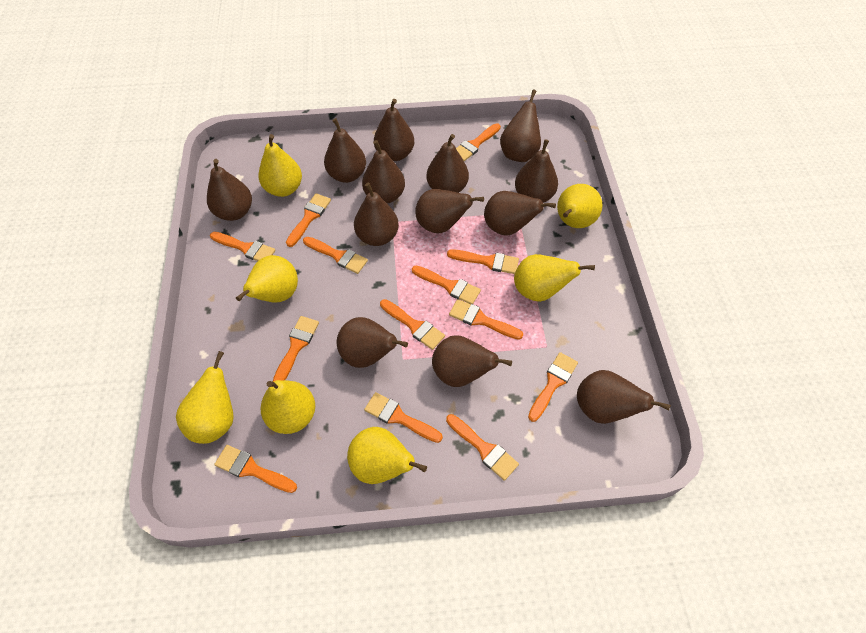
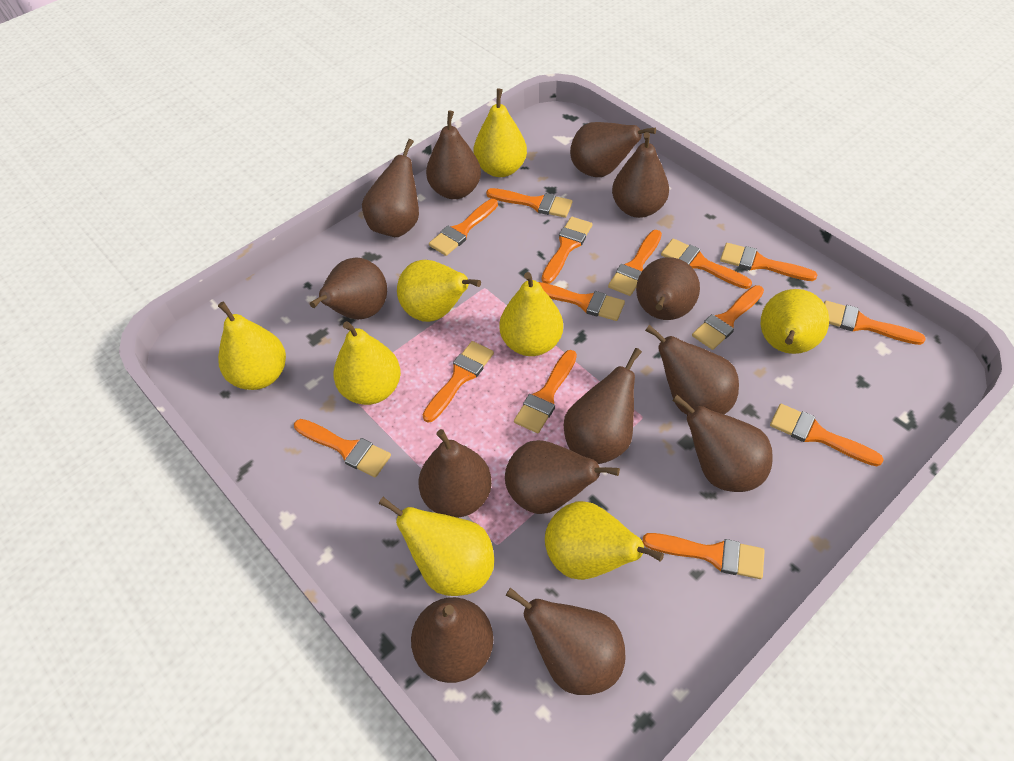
orange brush: [210,232,275,261] [214,445,297,493] [273,316,319,382] [286,193,331,247] [303,237,368,274] [364,392,443,443] [380,299,445,350] [412,266,481,304] [446,414,519,481] [447,249,519,274] [449,299,523,340] [456,123,501,161] [528,352,578,422] = 13 -> [294,419,391,477] [423,341,494,422] [429,199,498,256] [486,188,573,218] [514,350,577,433] [538,282,625,321] [542,217,592,284] [608,230,662,296] [642,533,765,579] [661,239,752,289] [692,285,764,350] [720,243,818,281] [770,404,884,466] [824,301,926,345] = 14
yellow pear: [176,351,234,444] [236,255,298,302] [258,134,302,197] [261,380,315,434] [347,427,427,484] [514,254,595,302] [557,184,602,228] = 7 -> [218,302,286,390] [334,321,401,405] [379,497,494,596] [397,260,481,322] [474,89,527,177] [499,272,563,356] [545,501,664,580] [761,289,829,354] = 8

